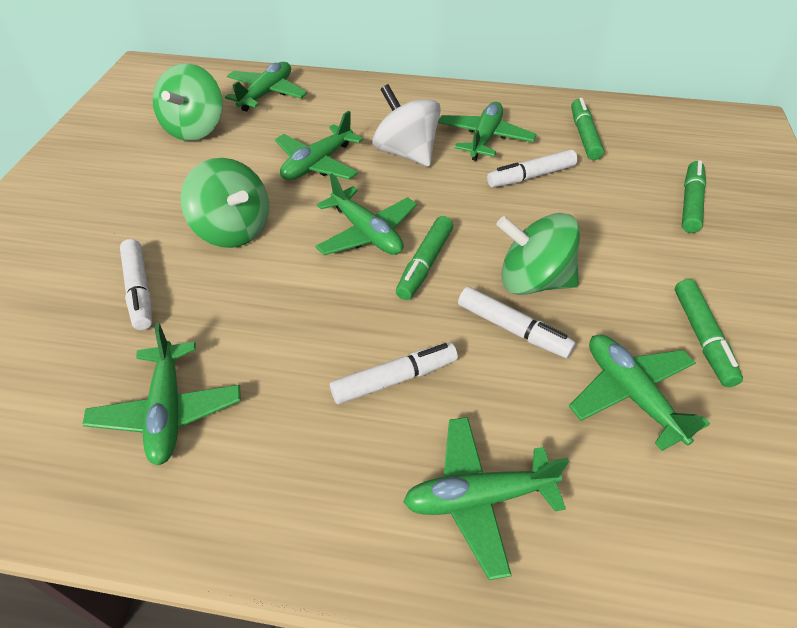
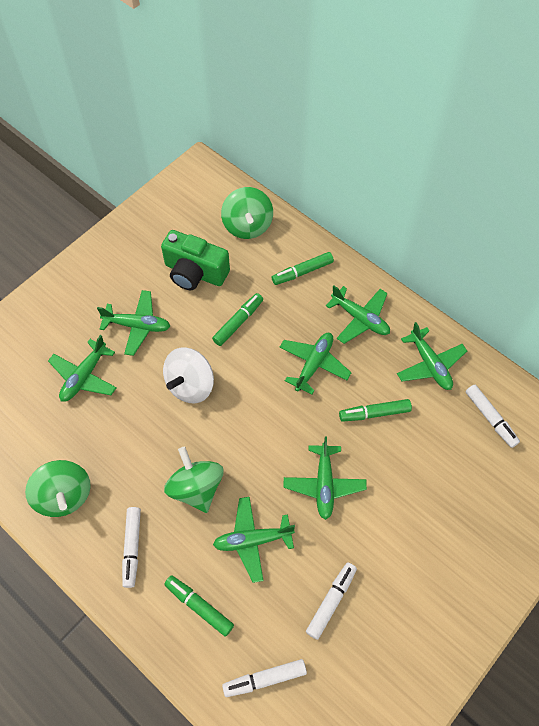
green camera: none = 0 -> [161,230,230,290] = 1

